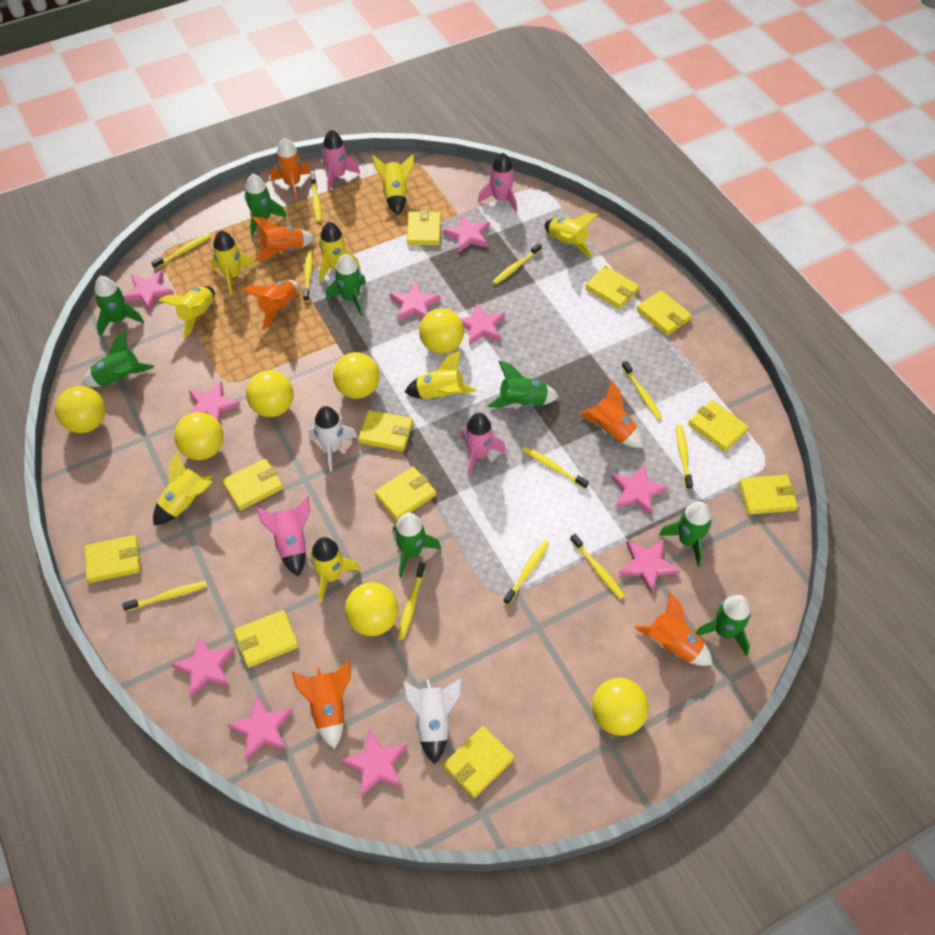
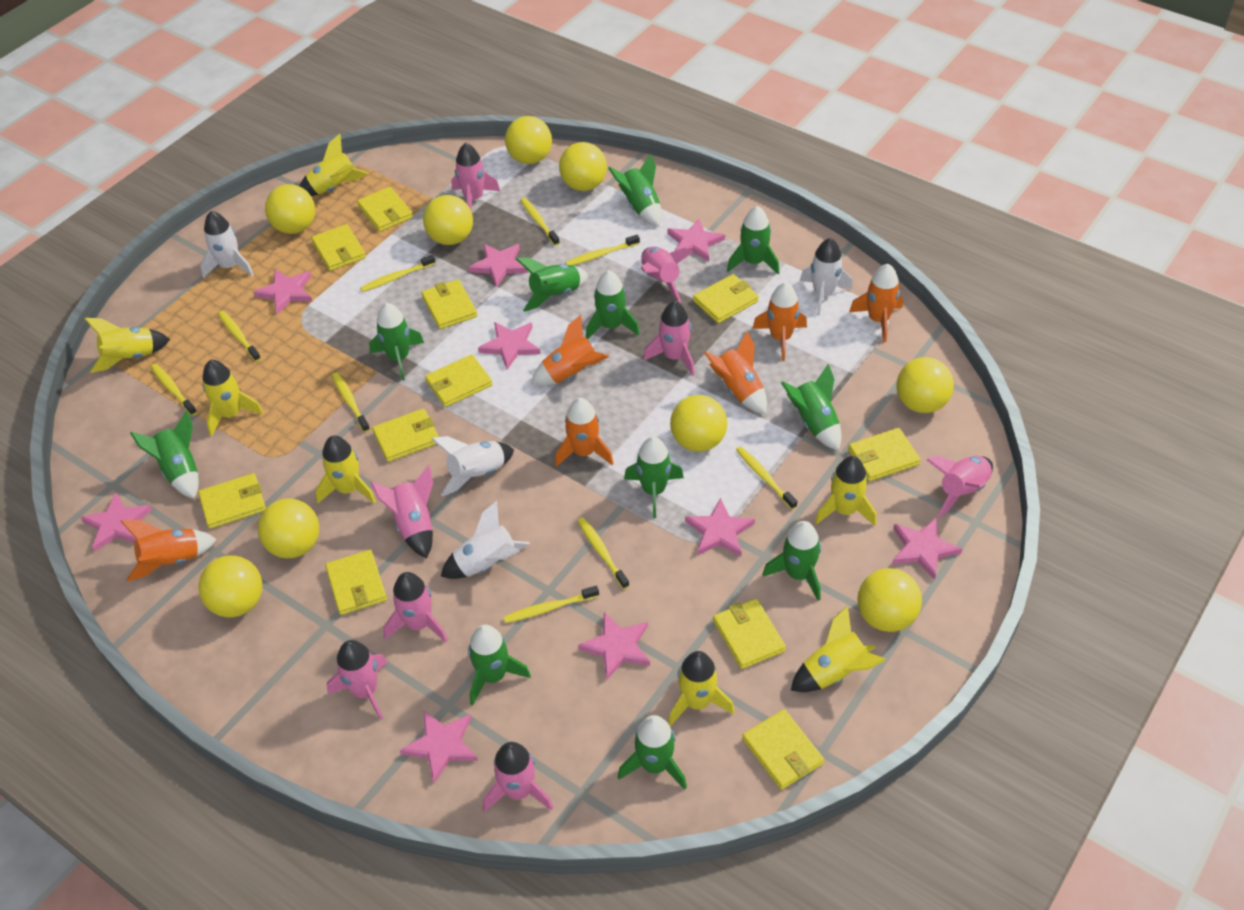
green rocket: [83,331,154,387] [95,276,144,337] [244,174,287,236] [326,254,366,316] [393,513,441,577] [487,361,559,407] [659,501,712,567] [696,595,751,656] = 8 -> [130,411,199,499] [369,303,424,381] [468,625,531,705] [516,258,588,312] [586,270,640,339] [608,154,662,227] [618,715,687,789] [624,437,684,518] [727,206,780,274] [763,521,821,601] [781,364,842,451] = 11
pink rocket: [256,496,310,576] [322,130,360,192] [460,413,506,477] [478,153,517,212] = 4 -> [327,640,388,720] [370,465,433,558] [383,572,448,642] [451,143,500,210] [483,742,553,812] [641,246,693,302] [644,301,695,376] [927,455,993,517] = 8
pink star: [123,270,174,311] [171,636,235,698] [189,381,240,423] [227,695,293,760] [341,729,407,797] [389,282,440,321] [443,215,490,253] [460,303,505,345] [611,464,668,516] [619,540,680,593] = 10 -> [81,493,152,551] [253,269,312,314] [400,711,478,783] [468,244,528,287] [478,322,541,370] [578,612,650,681] [667,218,725,262] [685,498,755,557] [892,518,962,580] = 9
white rocket: [309,406,357,472] [403,678,461,764] = 2 -> [200,211,254,278] [432,436,514,497] [441,501,530,579] [800,238,852,316] = 4
yellow ball: [55,386,105,433] [174,412,224,460] [246,370,294,417] [333,352,380,399] [345,582,399,636] [419,308,464,354] [592,678,649,736] = 7 -> [198,555,262,617] [258,498,319,559] [265,184,315,234] [423,195,473,245] [505,116,552,164] [559,142,607,191] [670,395,727,452] [857,568,922,632] [896,357,954,413] = 9
yellow rocket: [153,451,213,525] [158,286,215,339] [210,230,255,294] [310,537,361,602] [319,222,360,282] [372,154,414,215] [405,350,477,400] [545,213,598,258] = 8 -> [84,318,170,373] [203,360,263,436] [299,134,369,196] [315,435,376,504] [668,651,734,727] [791,605,886,692] [815,456,877,526] = 7
yellow toothbrush: [122,581,207,612] [151,234,211,269] [303,250,313,302] [310,173,322,222] [397,563,426,640] [492,243,542,285] [503,540,549,605] [522,446,589,489] [570,534,625,599] [622,361,662,420] [676,425,693,490] = 11 -> [151,364,197,416] [218,311,261,362] [332,372,370,432] [360,254,436,292] [504,586,599,623] [520,198,560,246] [565,235,640,265] [578,518,629,589] [736,446,797,510] = 9

